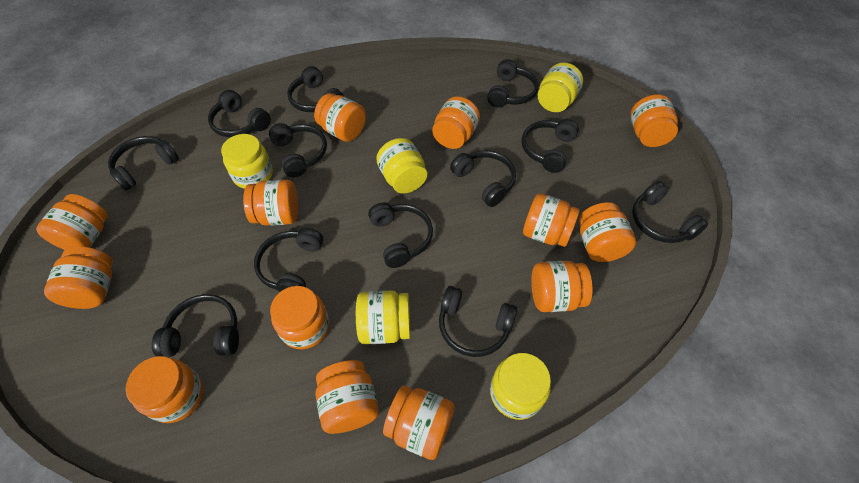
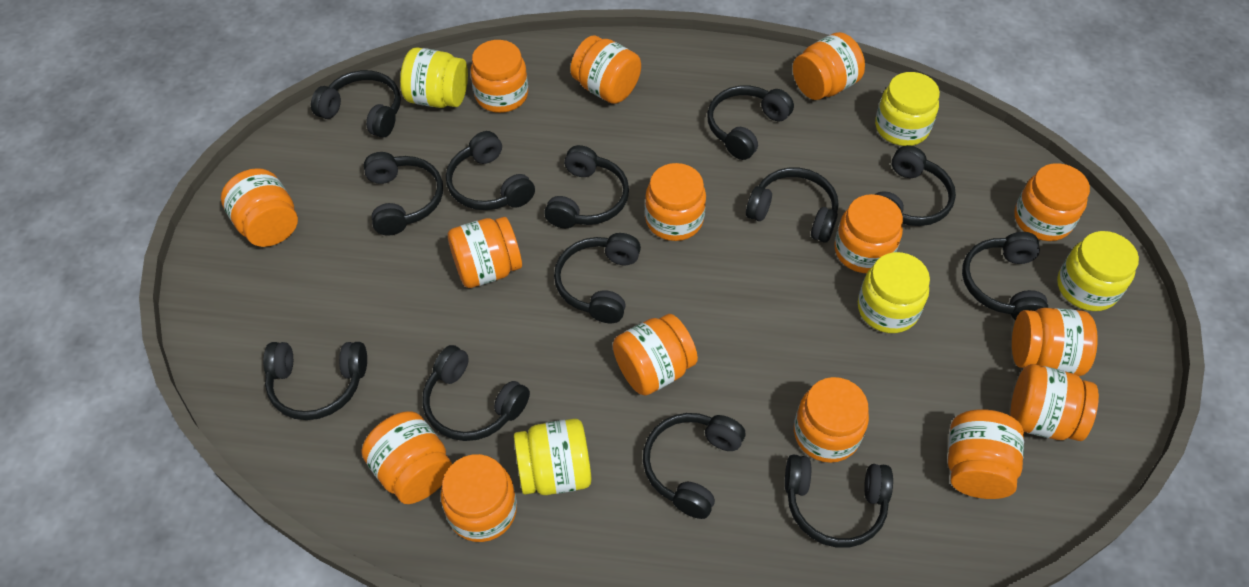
black headphones: [108,136,179,190] [152,294,239,357] [208,90,271,137] [254,228,323,292] [269,123,327,177] [287,66,344,112] [368,203,433,268] [439,286,517,357] [450,150,516,207] [487,59,538,108] [522,119,579,173] [632,181,708,243] = 12 -> [263,342,367,420] [311,70,401,138] [364,152,443,236] [422,345,530,441] [446,131,535,210] [544,145,629,228] [554,233,641,323] [643,413,745,519] [707,86,794,160] [746,168,839,243] [785,454,893,548] [874,145,956,226] [962,232,1048,320] = 13
orange jar: [36,194,108,250] [44,246,113,309] [125,356,203,423] [243,180,298,226] [270,286,329,349] [314,93,366,142] [316,360,379,434] [383,386,455,460] [432,96,480,149] [523,193,580,247] [531,261,593,312] [579,202,636,262] [630,94,678,147] = 13 -> [221,168,298,247] [362,412,452,504] [441,454,517,542] [448,217,522,288] [471,40,528,113] [570,35,641,104] [613,314,698,396] [645,163,706,241] [793,32,865,100] [794,377,869,463] [834,194,903,273] [948,409,1024,499] [1010,364,1099,441] [1012,308,1098,376] [1014,163,1090,241] = 15

